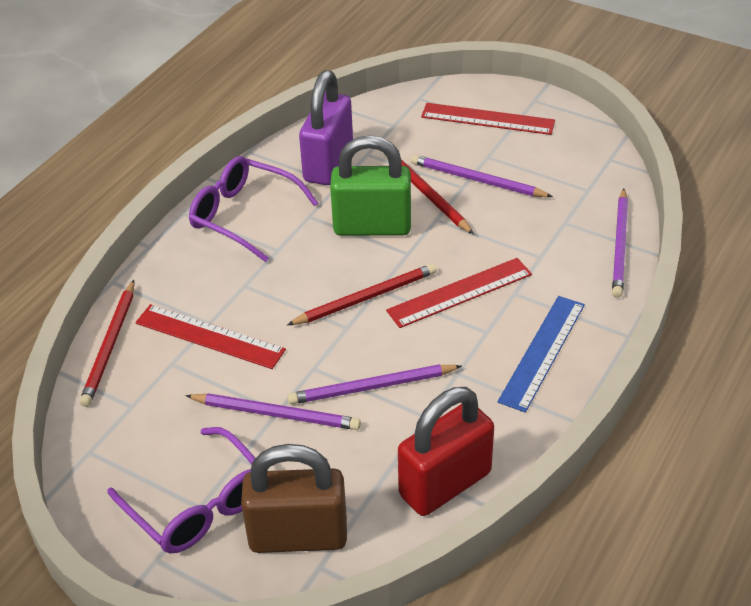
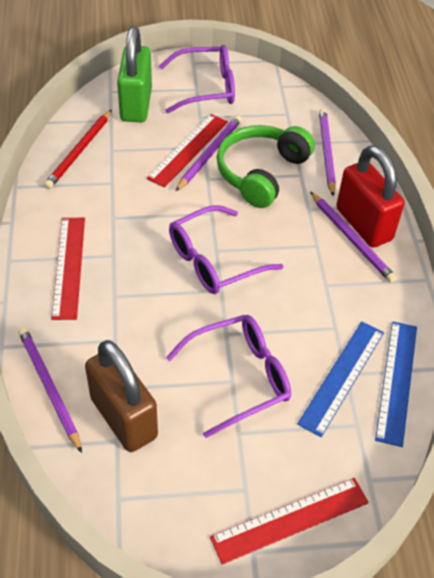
blue ruler: [498,296,585,413] = 1 -> [297,321,384,437] [375,321,417,447] = 2
green headphones: none = 0 -> [216,125,315,208] = 1
purple glasses: [107,427,256,554] [189,156,318,262] = 2 -> [159,45,235,114] [166,315,291,438] [169,205,283,294] = 3
purple padlock: [299,70,353,185] = 1 -> none = 0
red pencil: [80,280,134,407] [287,264,437,325] [384,154,474,234] = 3 -> [44,110,111,189] = 1

